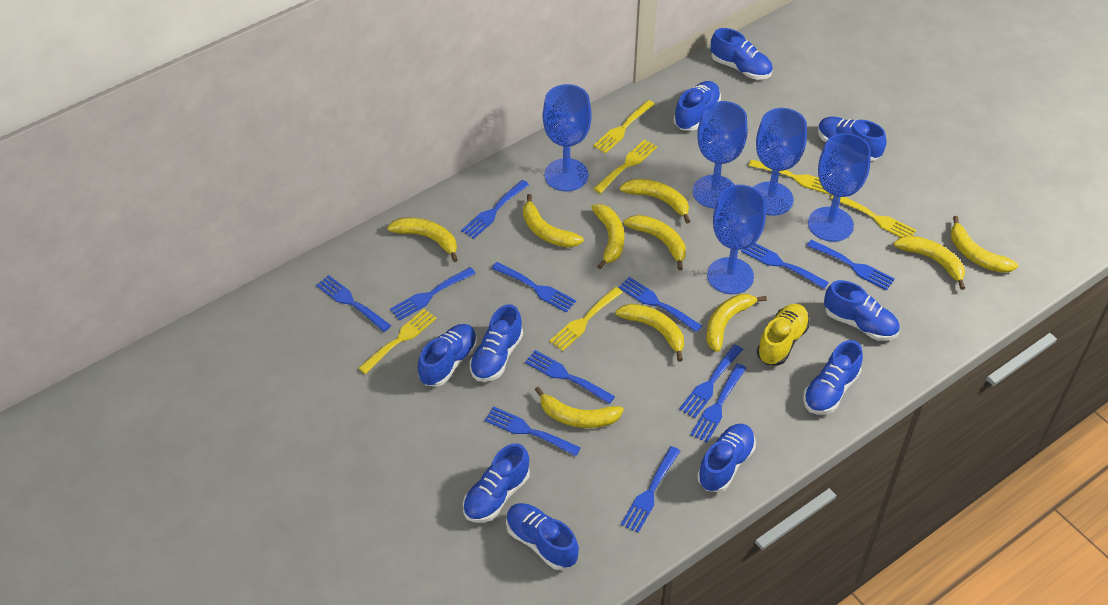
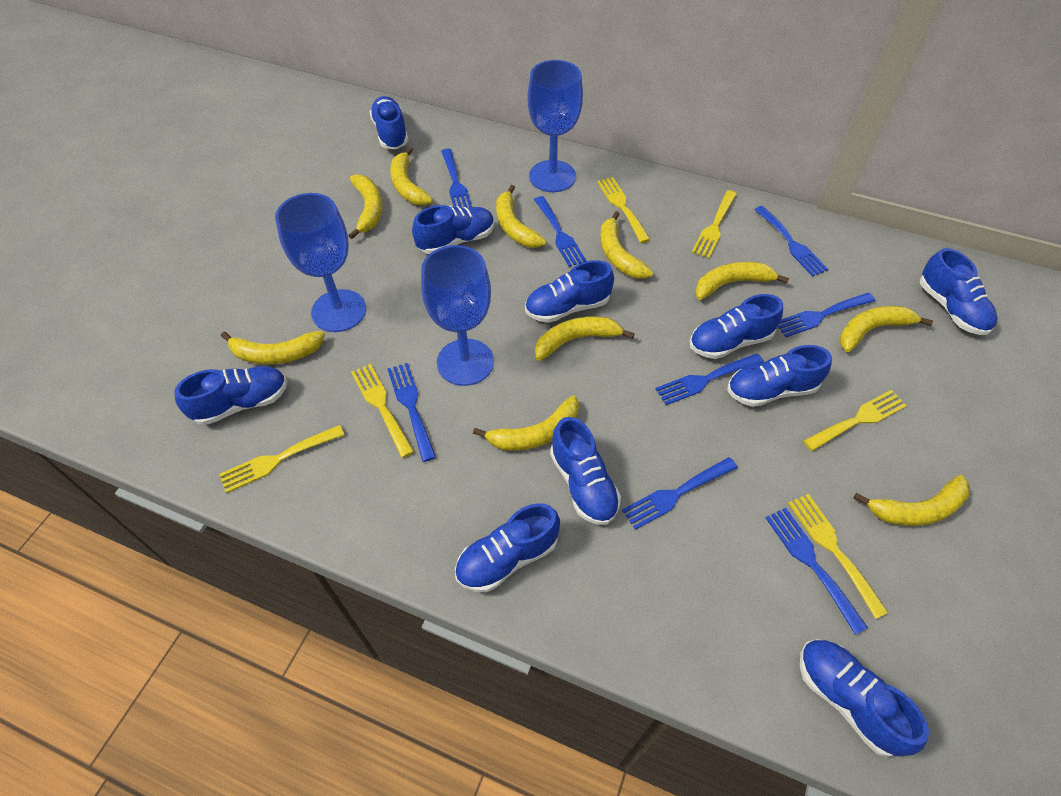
blue fork: [316,275,391,332] [390,267,476,321] [461,180,529,239] [484,406,581,456] [491,262,576,313] [525,350,615,404] [618,277,702,332] [621,446,680,533] [679,344,743,418] [690,363,746,442] [741,243,829,289] [807,240,895,290] = 12 -> [387,363,436,462] [441,149,472,208] [534,196,586,267] [622,457,737,530] [655,353,764,405] [755,206,828,277] [766,508,868,635] [778,293,875,337] = 8
blue goblet: [543,84,592,191] [693,101,748,209] [707,185,766,294] [753,108,807,216] [808,133,871,242] = 5 -> [275,193,366,332] [421,245,494,386] [527,60,583,192] = 3
yellow shoe: [757,304,810,365] = 1 -> none = 0

